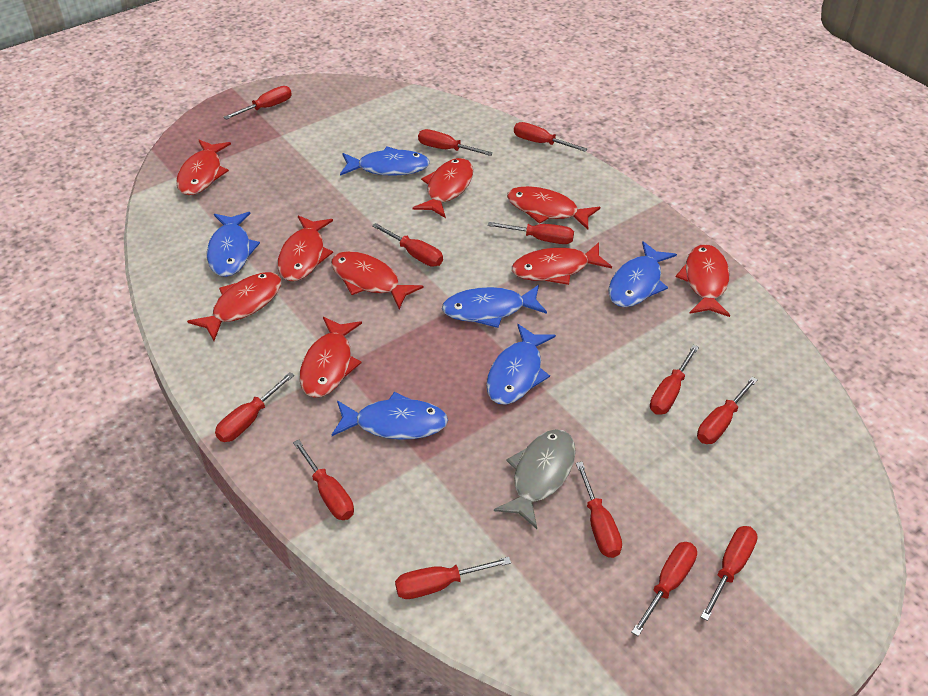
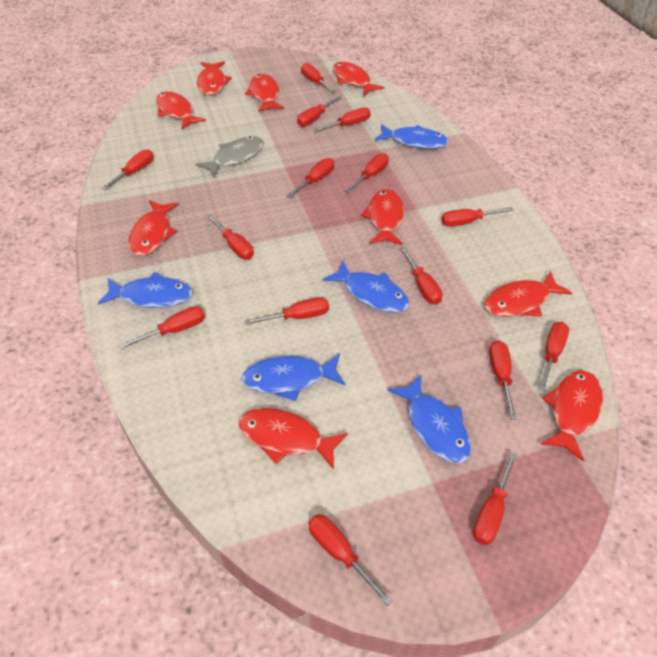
blue fish: [207,212,260,277] [332,392,448,440] [340,146,430,176] [442,285,547,328] [486,324,556,405] [609,241,677,307] = 6 -> [98,272,193,308] [242,353,346,401] [322,261,410,313] [375,124,449,149] [388,375,471,463] = 5
red screwdriver: [215,372,294,442] [224,86,292,120] [293,440,354,520] [372,223,443,267] [395,557,511,599] [418,129,493,156] [487,222,574,244] [514,122,587,152] [576,462,622,558] [631,542,697,636] [650,345,699,415] [697,377,758,444] [701,526,758,621] = 13 -> [101,149,153,190] [120,306,205,349] [206,214,254,259] [245,297,329,325] [287,158,334,197] [297,96,341,127] [301,63,336,93] [308,514,393,606] [314,107,371,131] [346,153,389,193] [400,247,443,305] [442,207,513,227] [473,452,517,545] [489,340,517,420] [538,322,569,391] = 15

